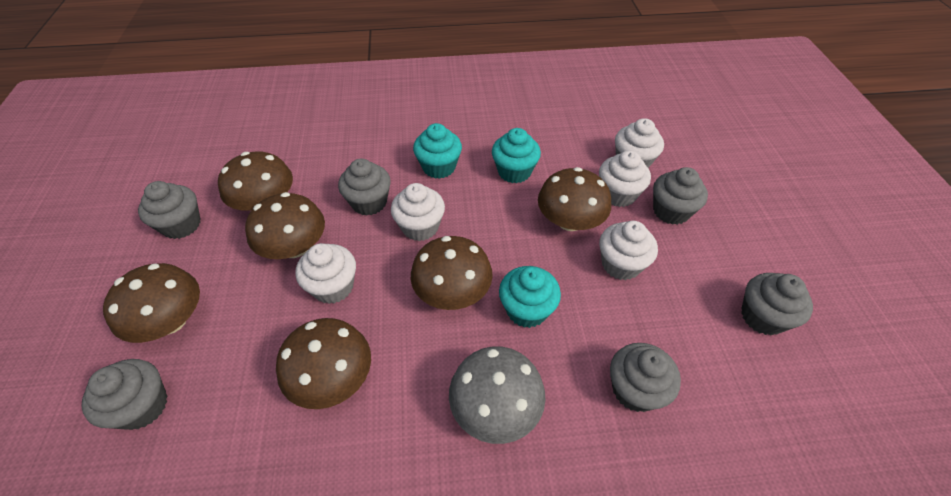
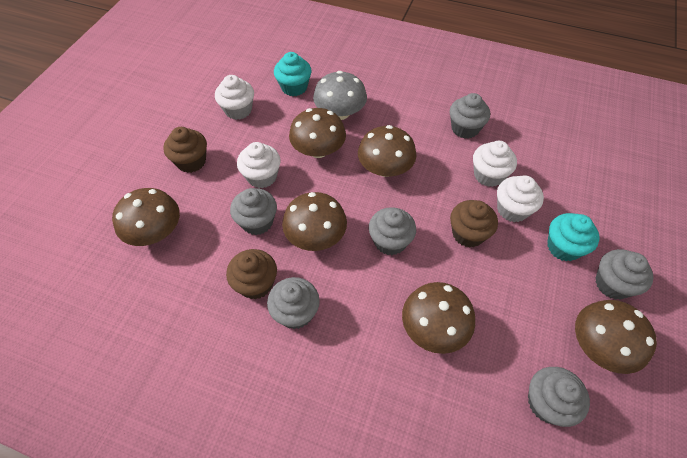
brown cupcake: none = 0 -> [163,127,207,173] [226,249,277,299] [450,200,498,247] = 3
turquoise cupcake: [413,123,462,179] [492,128,541,184] [499,266,561,328] = 3 -> [274,52,312,96] [547,213,599,261] = 2
white cupcake: [295,243,356,304] [391,183,445,241] [599,150,651,207] [599,221,658,280] [615,118,664,168] = 5 -> [215,75,254,120] [237,142,281,188] [473,141,517,187] [497,176,544,222] = 4

